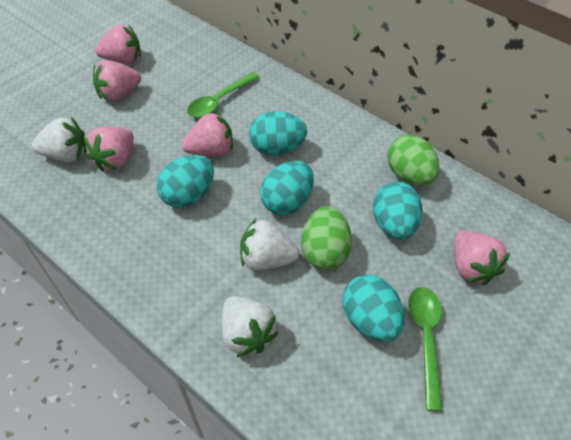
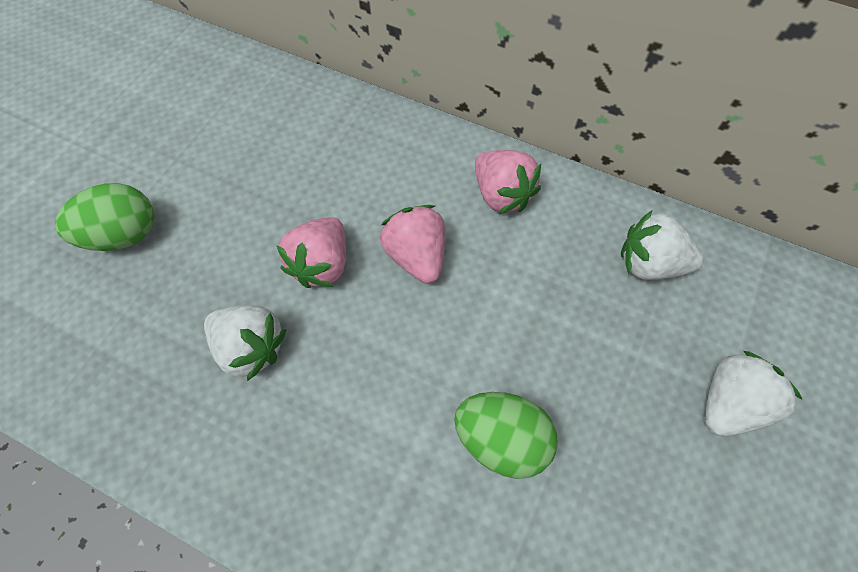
green spoon: [187,72,259,118] [408,287,443,411] = 2 -> none = 0
pink strawberry: [84,127,134,172] [93,60,141,102] [95,24,141,64] [182,111,233,156] [454,231,510,285] = 5 -> [277,217,346,288] [380,205,445,284] [475,150,541,214] = 3
turquoise egg: [156,155,214,208] [249,111,307,155] [260,161,314,215] [342,275,404,342] [373,182,422,240] = 5 -> none = 0

